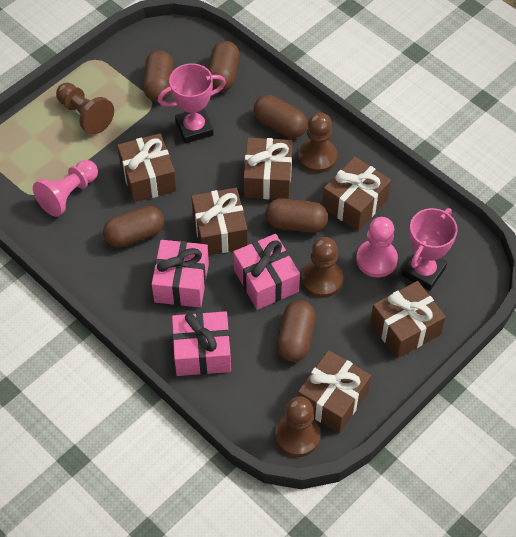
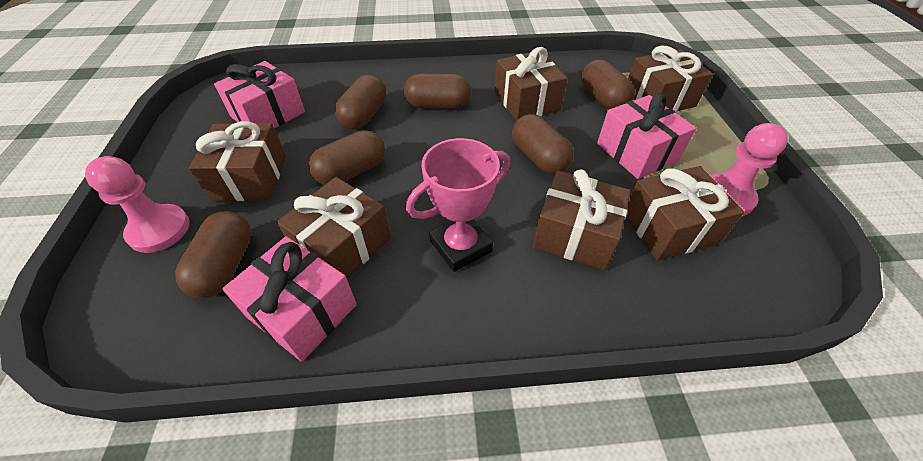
brown pawn: [56,83,114,135] [275,397,321,457] [298,112,337,173] [301,237,343,298] = 4 -> none = 0
pink trophy: [158,63,226,144] [402,208,458,291] = 2 -> [406,138,510,272] = 1

